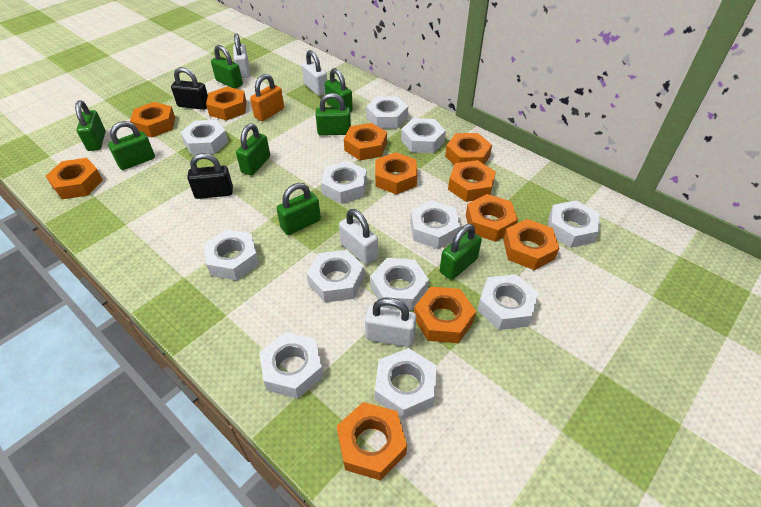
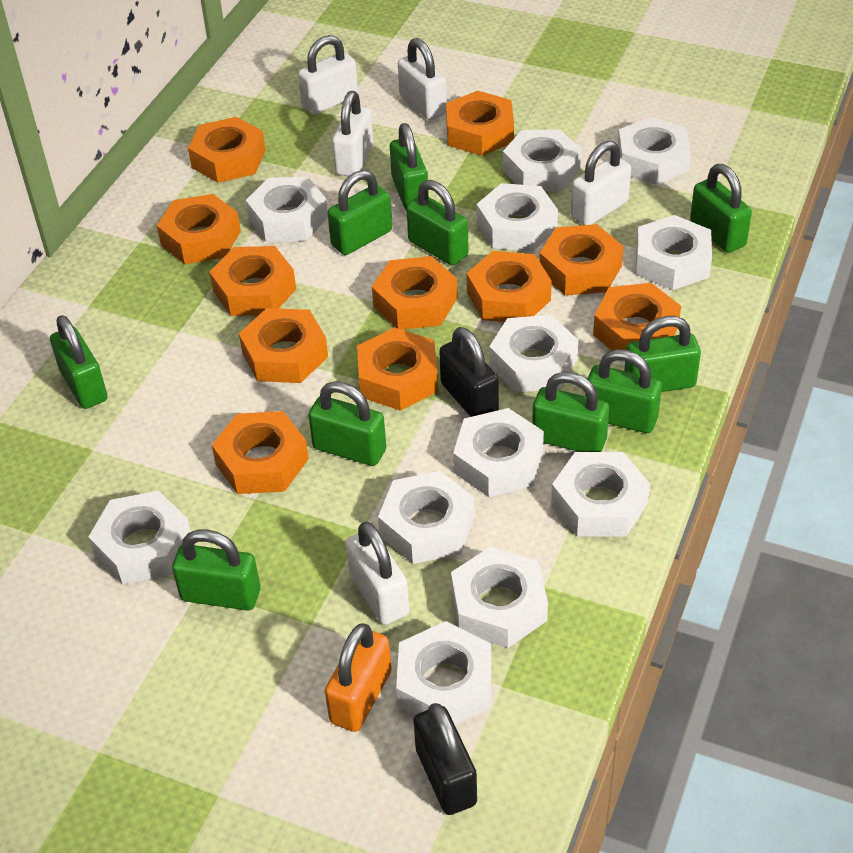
green padlock: [75,100,106,151] [108,121,155,170] [211,45,243,89] [236,124,270,176] [276,183,321,235] [316,93,351,136] [324,68,353,112] [440,224,482,280] = 8 -> [50,315,107,409] [172,529,260,611] [308,381,386,466] [327,170,392,255] [390,123,429,210] [406,180,469,266] [532,372,609,452] [585,349,662,433] [624,316,701,392] [690,164,752,253] = 10
white padlock: [233,33,250,78] [302,50,327,96] [339,209,378,265] [365,298,416,347] = 4 -> [298,35,358,115] [332,91,373,176] [345,521,409,625] [398,38,447,120] [571,141,631,225] = 5

